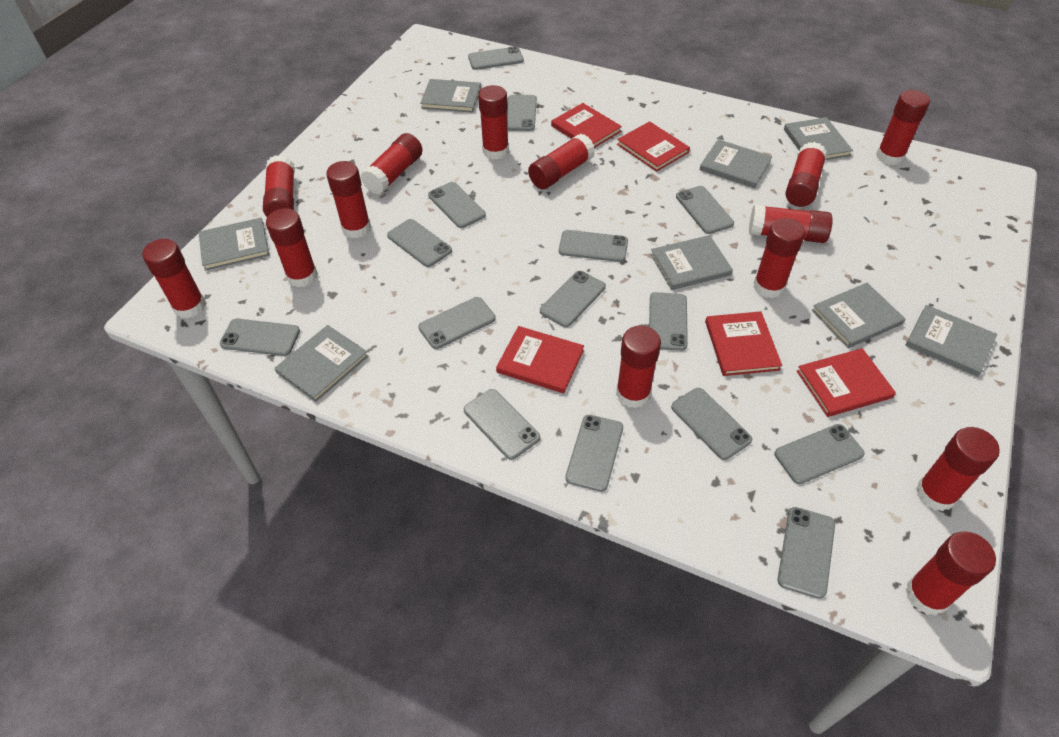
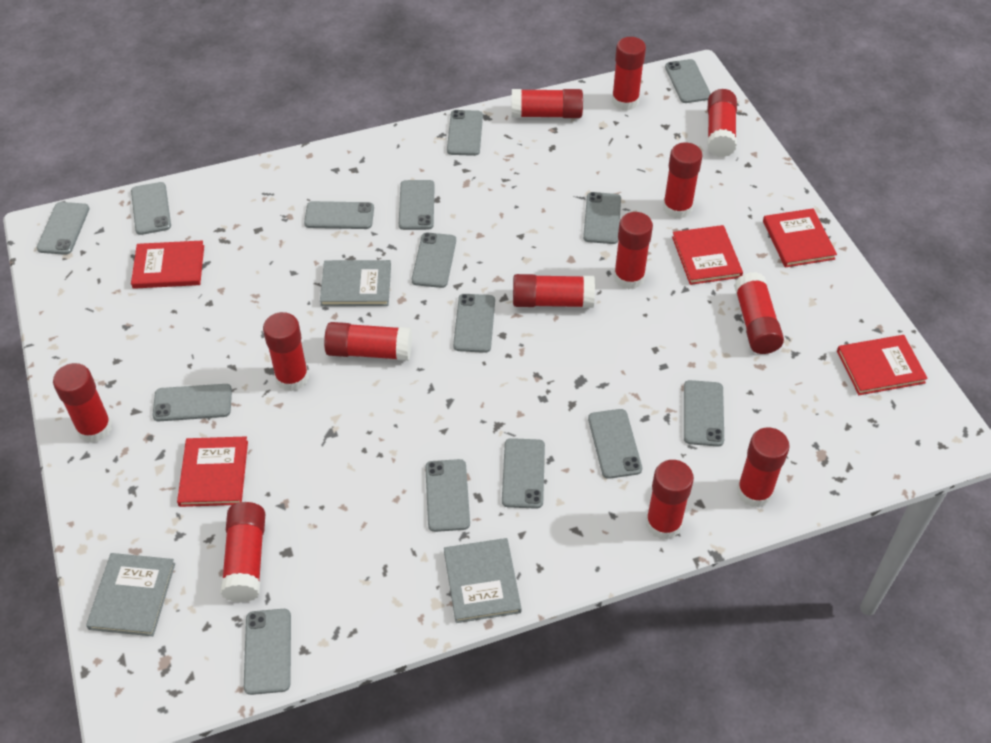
grey book: [198,218,270,271] [274,325,368,402] [420,79,481,113] [650,235,733,290] [700,139,772,188] [784,117,853,160] [812,283,905,348] [905,305,997,377] = 8 -> [86,553,175,636] [320,260,391,306] [444,538,522,623] = 3
red glue stick: [142,239,206,319] [263,155,295,217] [266,208,317,287] [326,161,371,238] [361,133,422,195] [478,85,509,160] [528,134,595,189] [616,325,661,408] [749,205,833,243] [754,218,805,298] [786,142,827,207] [876,90,930,165] [906,531,996,616] [916,427,1000,511] = 14 -> [53,363,112,443] [220,502,265,603] [263,312,309,391] [324,322,412,361] [512,89,583,118] [513,274,595,308] [612,37,646,111] [614,212,653,289] [646,460,694,540] [663,142,703,219] [708,89,737,157] [734,272,784,354] [737,428,790,507] = 13

